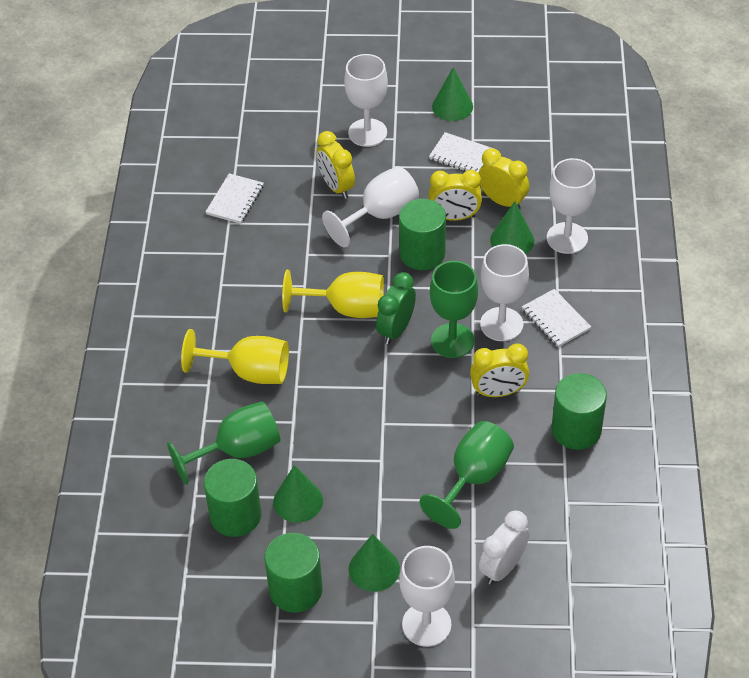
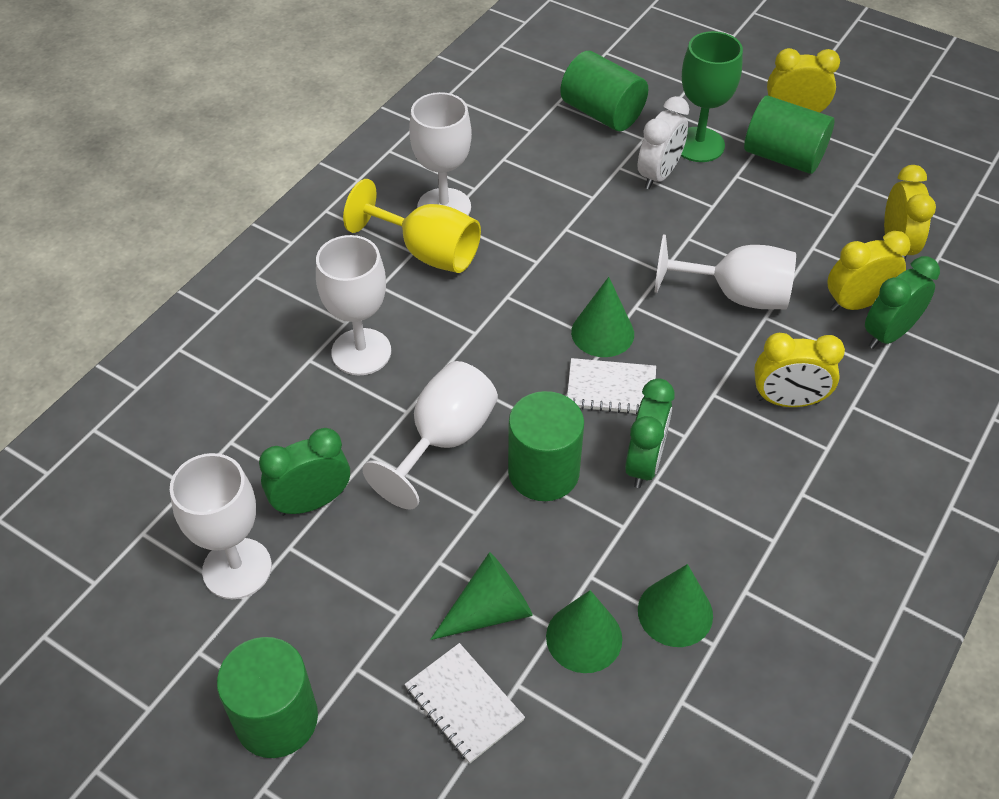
green clock: [376,272,416,345] = 1 -> [259,428,350,516] [625,378,675,488] [865,256,940,349] = 3
green goblet: [167,401,280,485] [420,421,514,529] [430,261,478,358] = 3 -> [681,31,743,162] = 1
white notebook: [206,173,264,224] [429,132,491,173] [522,289,591,347] = 3 -> [405,643,525,764] [567,358,656,414] = 2
yellow goblet: [181,329,289,384] [282,270,384,318] = 2 -> [343,179,481,273] = 1

